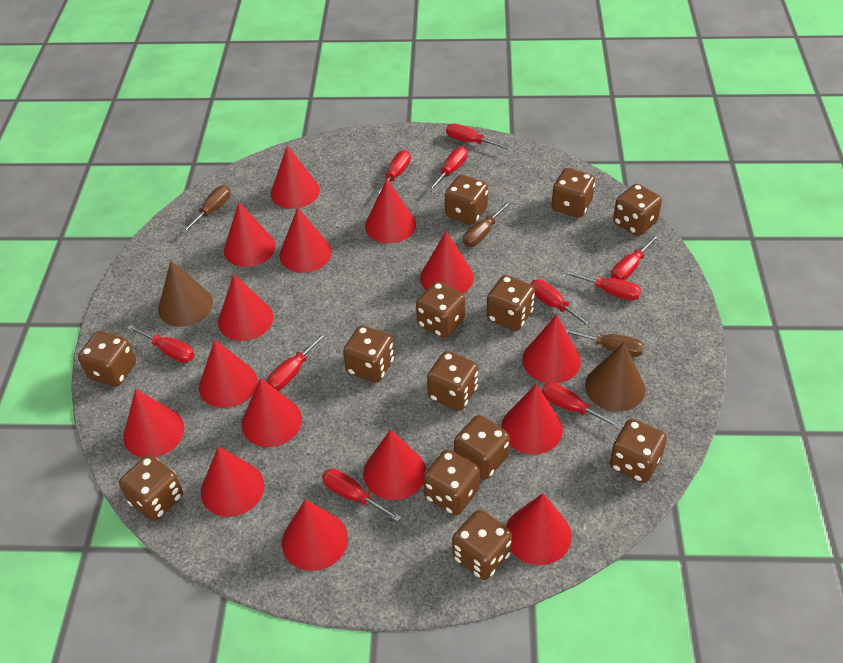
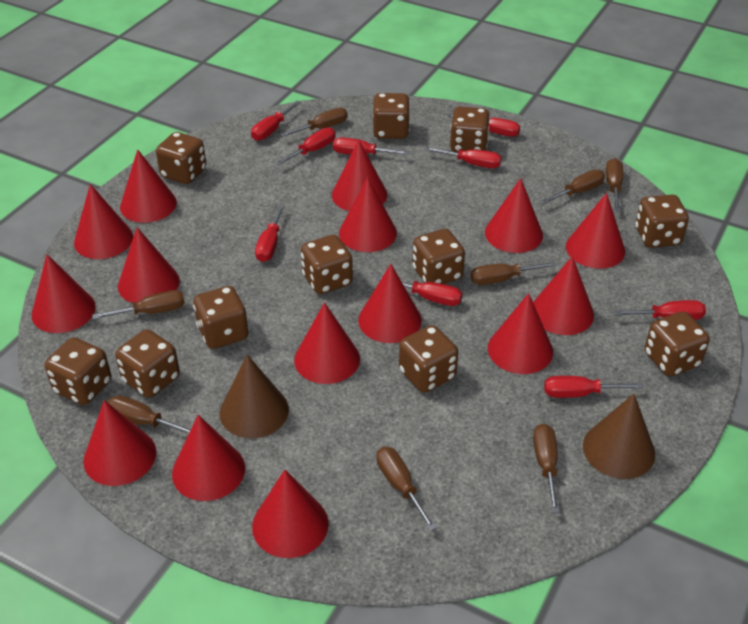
brown dice: [78,331,136,387] [119,455,183,521] [343,325,394,383] [416,281,465,338] [423,449,480,515] [427,351,478,411] [445,175,488,225] [452,510,512,580] [454,415,510,480] [486,275,535,331] [551,168,595,218] [609,419,667,483] [613,184,662,236] = 13 -> [45,337,111,405] [115,329,180,398] [156,132,206,184] [193,286,249,349] [301,235,353,294] [373,93,410,139] [399,325,458,393] [412,229,465,284] [450,106,490,152] [635,195,689,248] [645,311,710,376] = 11
brown screwdriver: [181,185,231,234] [463,201,512,247] [565,328,644,357] = 3 -> [92,290,185,319] [107,396,191,434] [280,108,348,137] [377,447,437,531] [471,262,556,285] [533,423,560,513] [540,170,605,204] [606,158,623,211] = 8
red screwdriver: [127,325,195,363] [267,332,327,390] [322,469,401,522] [374,150,411,197] [428,146,468,192] [446,123,510,150] [530,279,594,328] [542,382,623,430] [563,270,641,301] [611,234,660,280] = 10 -> [251,101,301,141] [255,204,285,262] [275,128,336,166] [333,137,409,155] [376,276,462,306] [425,147,502,168] [447,114,520,137] [544,376,643,398] [613,300,706,320] = 9

